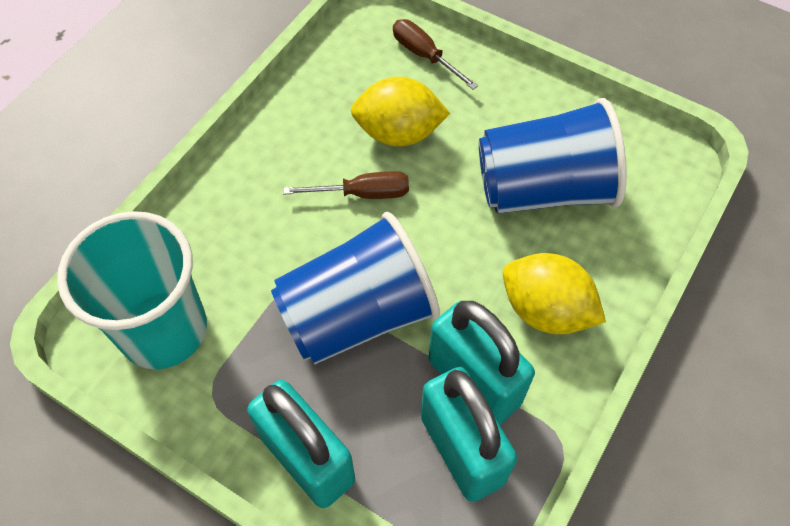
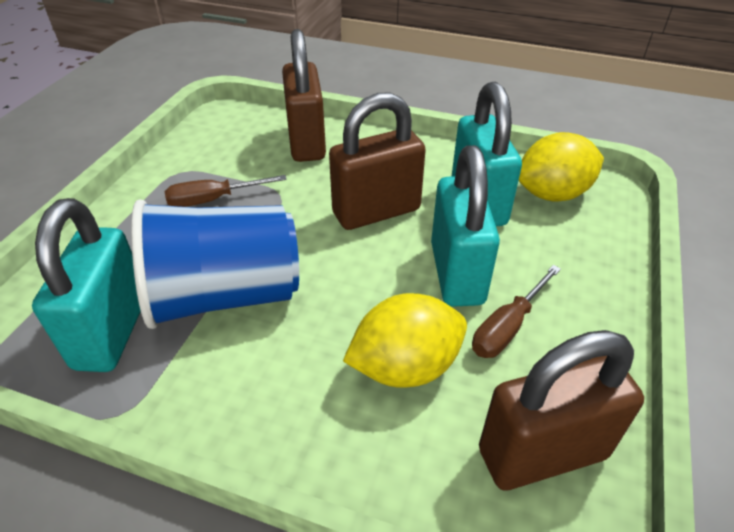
blue cup: [271,212,440,364] [479,98,627,214] = 2 -> [131,199,299,329] = 1
brown padlock: none = 0 -> [282,29,326,162] [329,93,426,230] [479,330,644,490] = 3
turquoise cup: [57,211,207,369] = 1 -> none = 0

